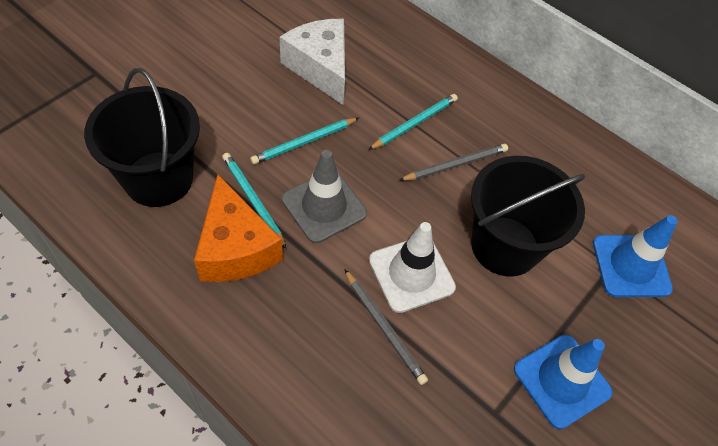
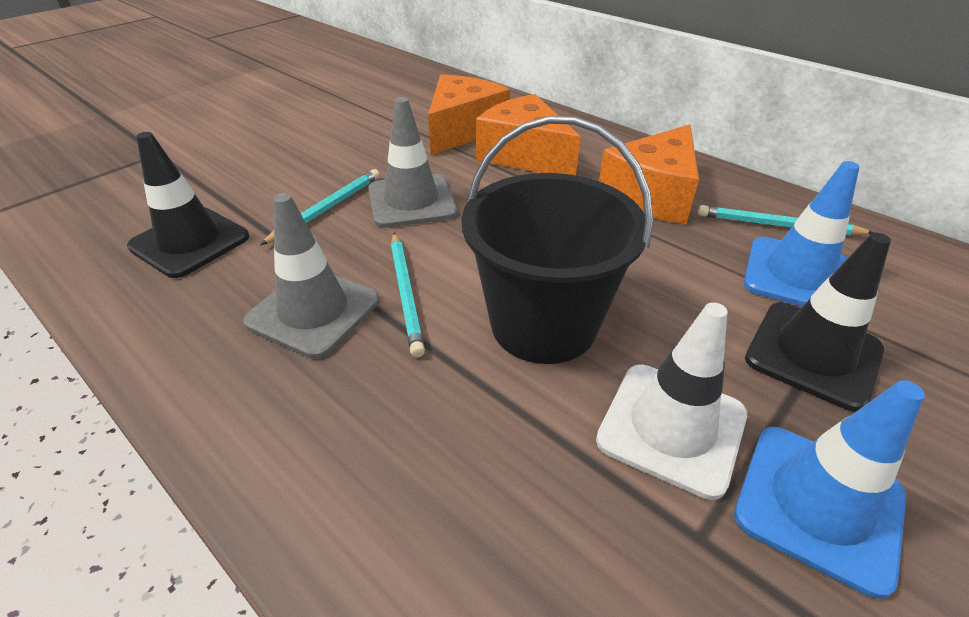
black bucket: [84,68,200,207] [471,156,585,277] = 2 -> [462,116,654,364] = 1
black traffic cone: none = 0 -> [127,132,249,278] [745,233,891,412] = 2
grey pencil: [344,269,428,385] [399,144,508,181] = 2 -> none = 0
grey traffic cone: [282,150,367,243] = 1 -> [243,193,380,359] [368,97,457,228] = 2
orange cheese: [194,175,283,282] = 1 -> [428,74,510,155] [476,94,580,175] [599,124,699,224] = 3
white cheese: [280,19,345,105] = 1 -> none = 0

